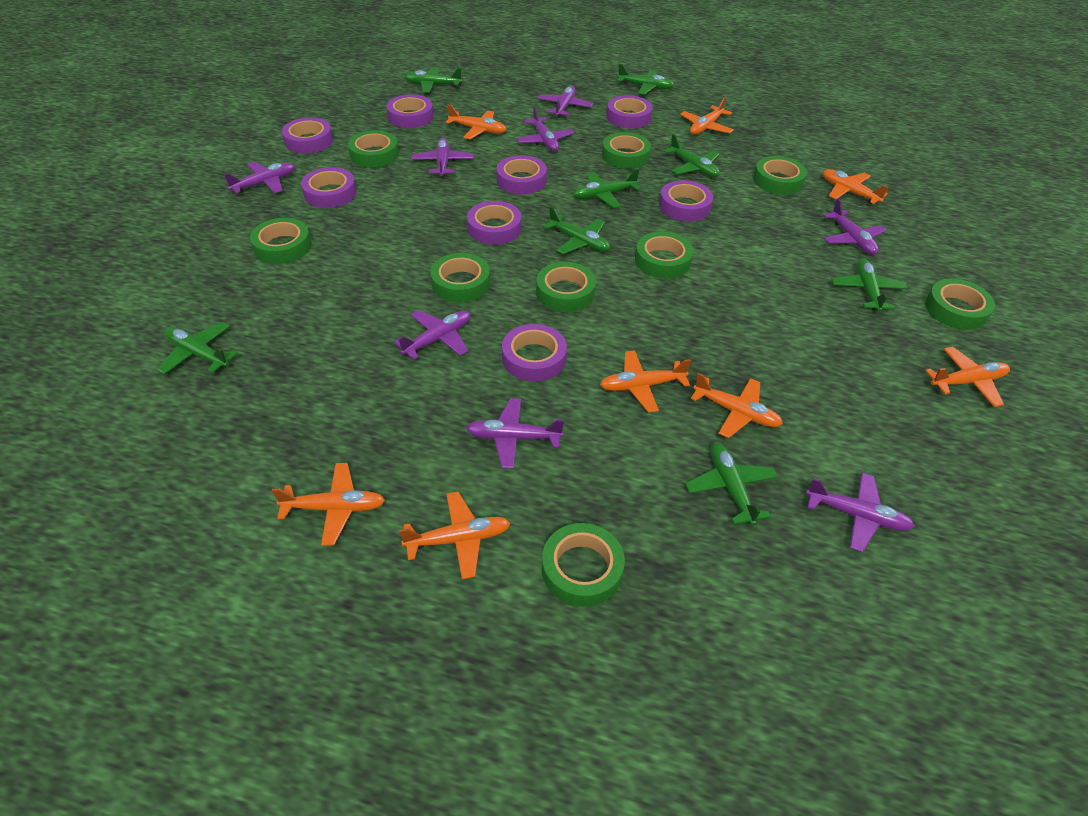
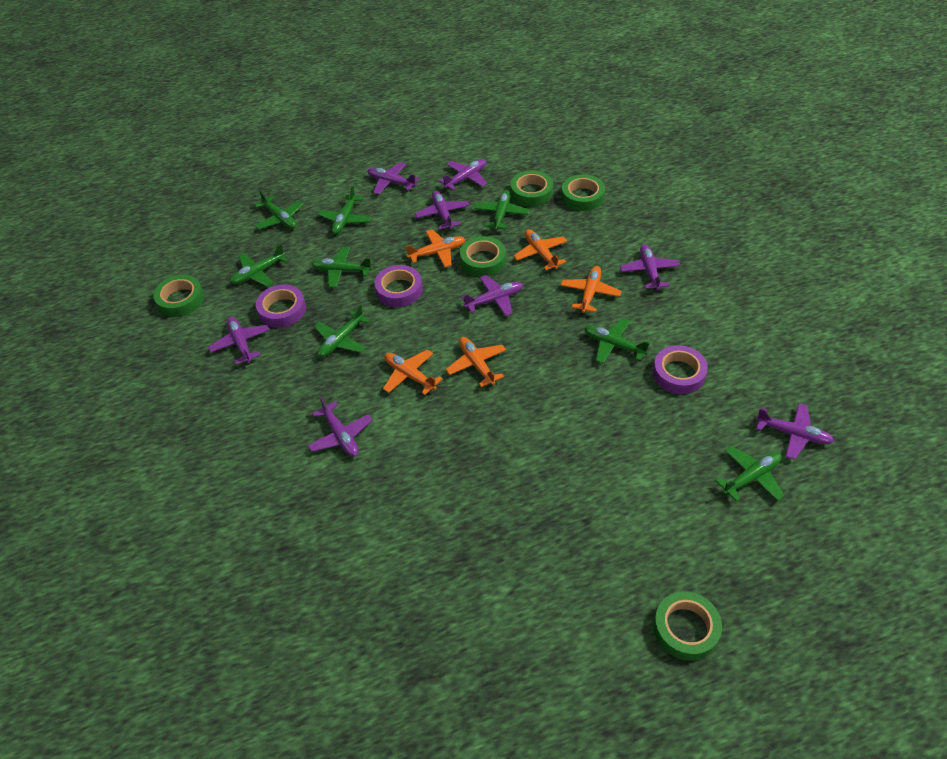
green tape: [250,218,311,264] [348,130,399,167] [430,253,490,302] [536,262,596,312] [542,523,625,607] [602,132,651,169] [635,232,693,279] [753,156,807,195] [925,279,995,330] = 9 -> [153,275,204,317] [460,236,506,277] [510,170,553,207] [561,174,605,211] [653,591,722,661] = 5
orange plane: [272,463,385,546] [399,492,510,579] [446,104,507,139] [600,350,691,413] [680,97,734,135] [691,373,783,438] [823,169,889,204] [925,347,1010,407] = 8 -> [383,350,443,395] [406,229,465,267] [446,337,506,387] [514,230,567,270] [561,266,622,313] = 5
purple tape: [282,117,333,153] [301,167,356,208] [386,95,433,128] [467,201,522,245] [496,155,547,195] [502,324,567,382] [607,95,653,129] [659,180,713,222] = 8 -> [256,284,306,328] [375,265,423,307] [653,345,708,394] = 3

